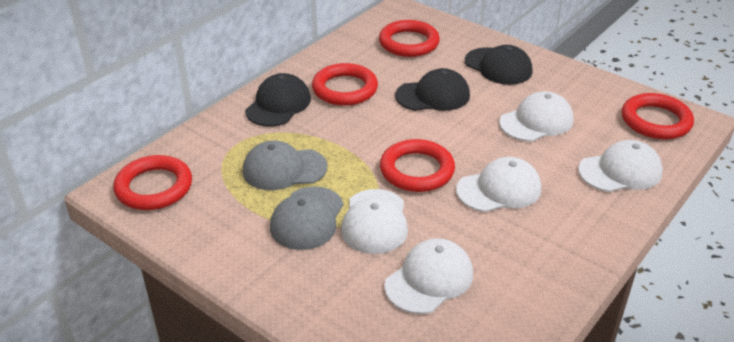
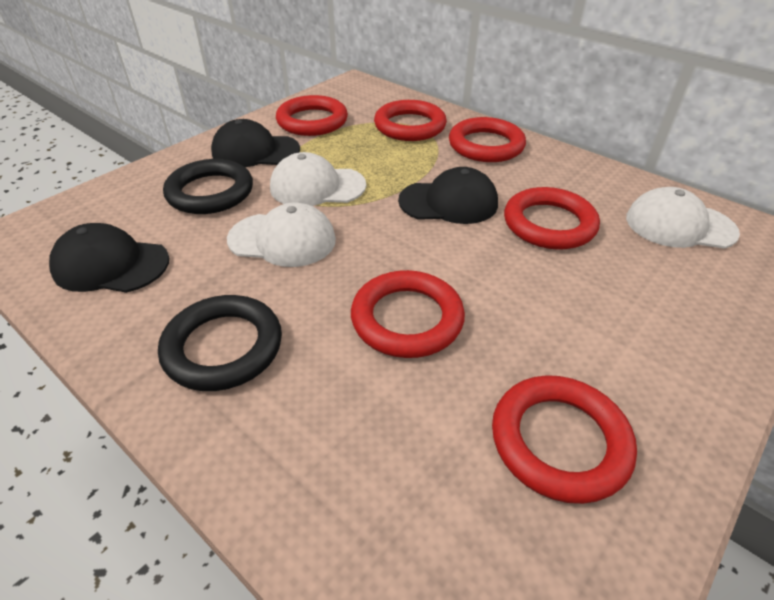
black ring: none = 0 -> [158,295,282,391] [163,159,253,214] = 2
grey cap: [243,141,327,190] [270,186,344,250] = 2 -> none = 0
red ring: [113,155,192,210] [312,63,378,106] [379,20,440,57] [380,139,455,192] [622,93,694,139] = 5 -> [276,95,348,136] [351,270,465,358] [374,100,447,141] [449,117,526,162] [492,375,637,504] [504,187,600,249] = 6
white cap: [341,189,408,254] [384,238,473,314] [456,157,541,212] [499,91,573,142] [578,140,663,192] = 5 -> [227,203,336,267] [270,152,366,206] [626,187,740,249] = 3

